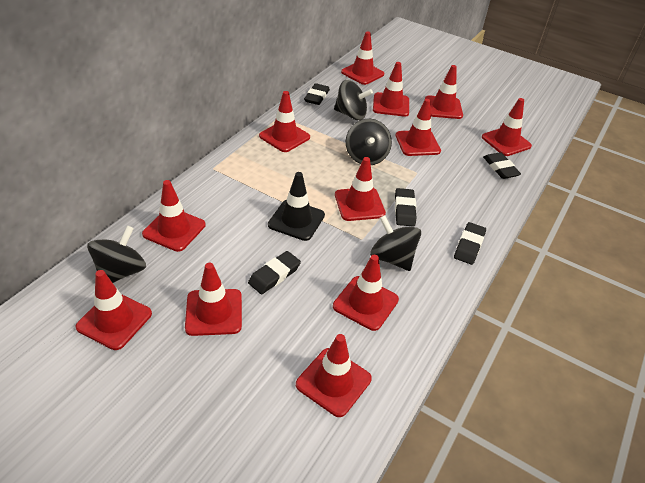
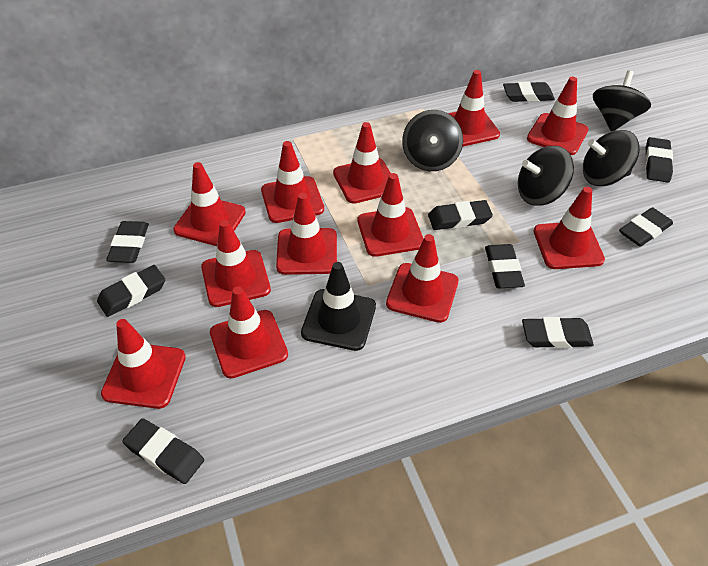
black eraser: [248,251,301,294] [304,83,330,105] [395,188,417,227] [454,222,486,265] [483,152,521,179] = 5 -> [97,265,165,317] [106,221,149,263] [122,418,204,484] [428,200,493,230] [485,244,525,289] [503,81,555,102] [522,317,594,348] [619,208,673,247] [645,137,673,183] = 9

